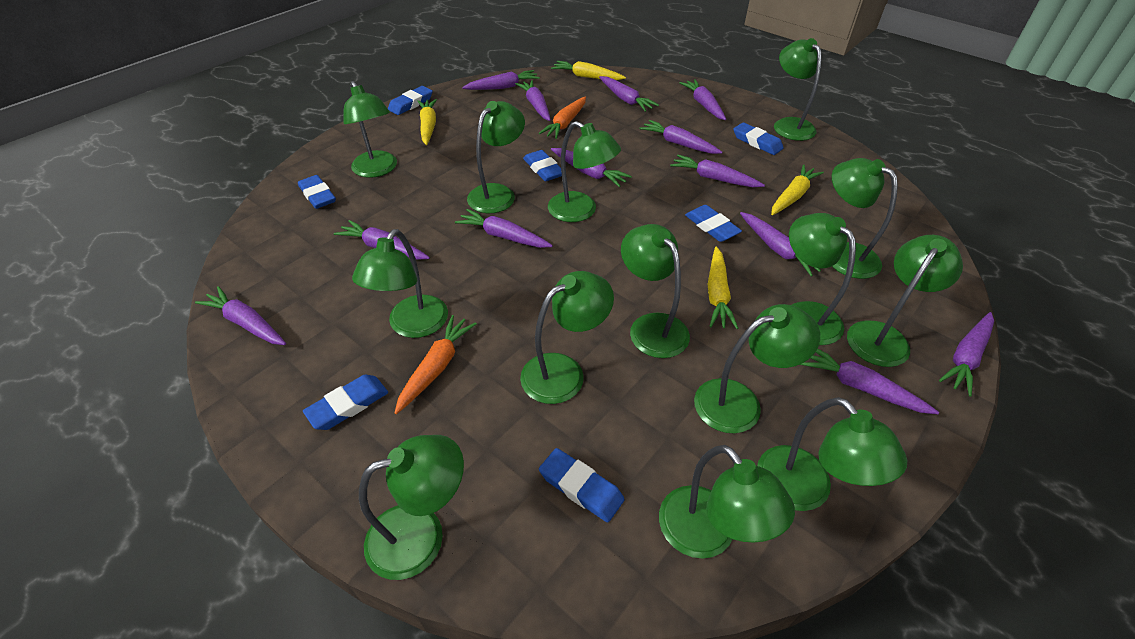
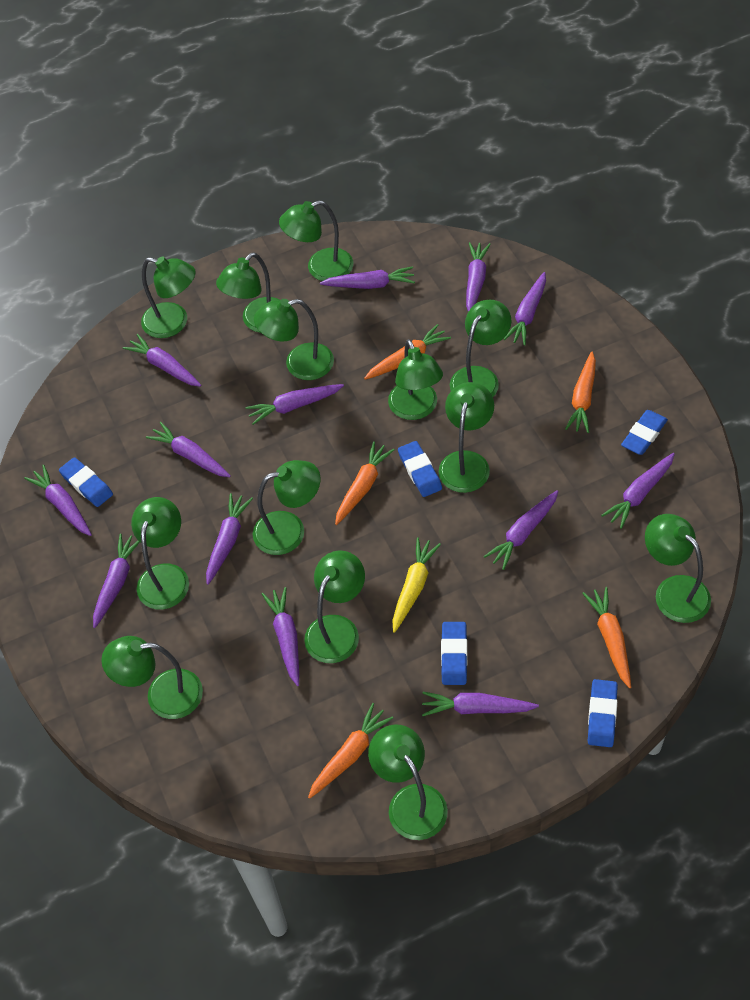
blue eraser: [298,175,336,209] [303,375,388,430] [388,86,433,115] [523,150,562,181] [539,448,625,523] [685,205,742,242] [733,122,783,155] = 7 -> [59,457,113,507] [398,441,442,497] [441,622,467,685] [588,679,618,747] [621,410,668,455] = 5
green lamp: [343,81,397,178] [352,229,448,338] [359,435,464,580] [467,101,525,213] [520,271,614,404] [548,121,621,222] [621,224,690,358] [659,445,795,559] [694,304,820,434] [757,397,907,511] [774,38,821,141] [789,213,856,345] [832,158,898,279] [847,235,963,367] = 14 -> [101,636,203,719] [131,497,189,610] [141,257,196,338] [216,253,280,333] [253,460,320,555] [254,299,334,380] [279,200,353,281] [304,551,365,663] [368,725,448,840] [388,339,443,420] [439,382,494,493] [450,300,512,397] [645,514,711,623] = 13
orange carrot: [395,315,477,414] [539,97,586,139] = 2 -> [308,703,393,799] [335,441,395,525] [364,324,451,380] [565,351,596,433] [582,587,631,688] = 5
yellow carrot: [418,99,437,145] [551,61,626,80] [708,247,739,329] [771,164,824,215] = 4 -> [392,537,441,633] = 1

